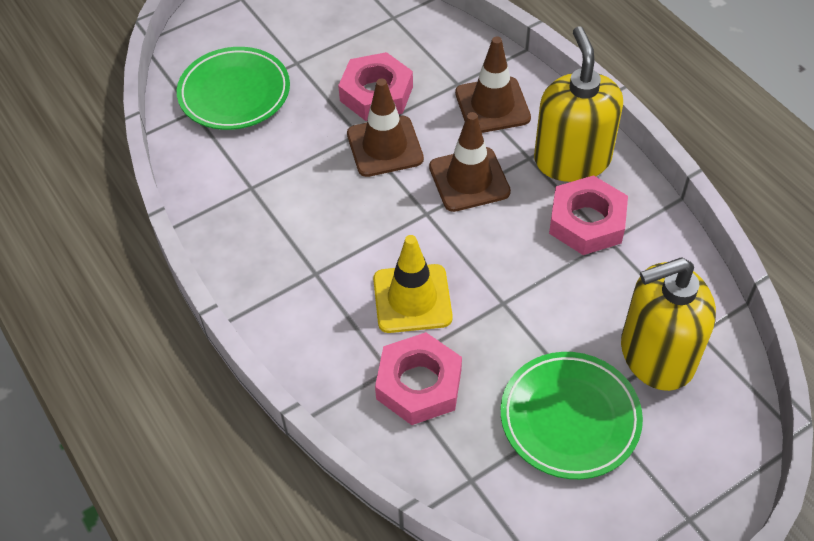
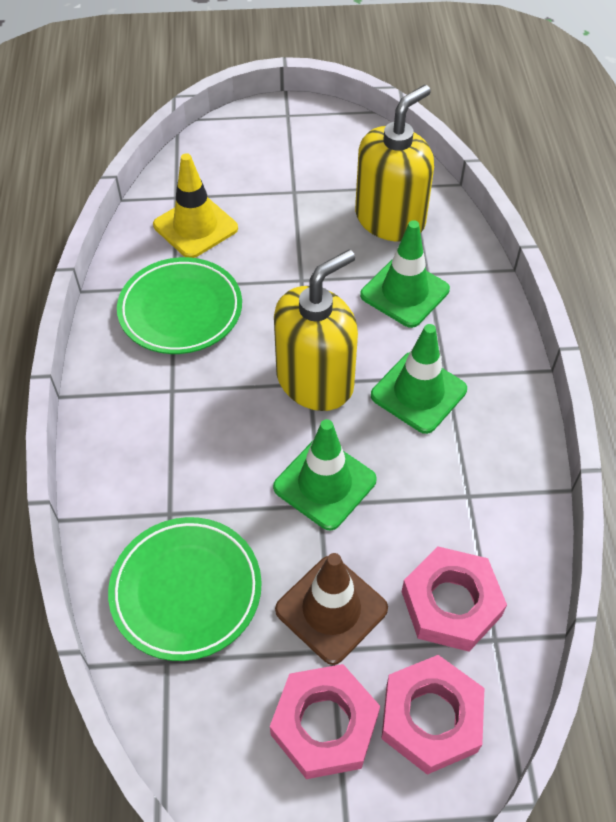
brown traffic cone: [347,78,424,177] [429,112,511,212] [455,37,531,133] = 3 -> [275,553,388,665] = 1
green traffic cone: none = 0 -> [273,419,377,530] [360,220,450,328] [371,324,467,434] = 3

